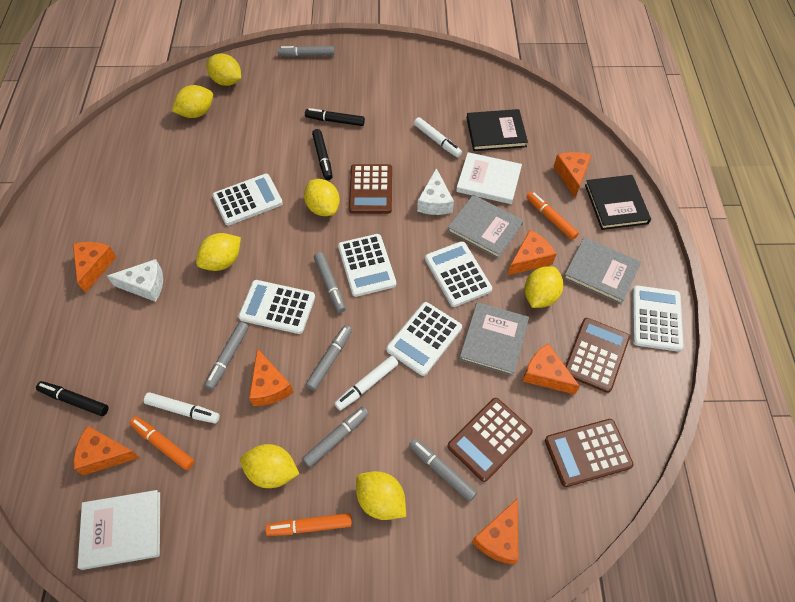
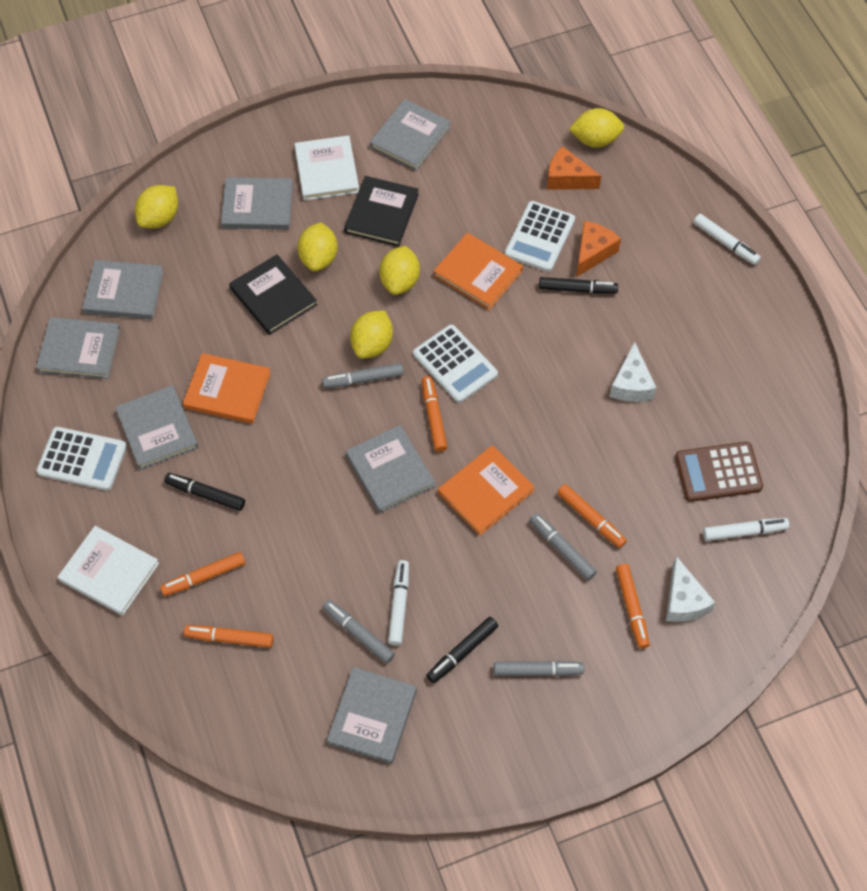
brown calculator: [349,164,392,214] [447,398,533,482] [545,419,634,487] [565,318,630,393] = 4 -> [675,442,763,502] = 1
grey book: [447,195,524,259] [459,302,529,376] [563,237,641,304] = 3 -> [36,317,120,379] [83,260,164,319] [115,385,198,470] [221,177,293,230] [327,667,417,764] [346,425,435,513] [370,99,451,171] = 7
grey marker: [205,322,249,390] [278,46,334,57] [302,407,369,468] [306,325,352,391] [314,252,346,313] [409,438,477,502] = 6 -> [322,363,404,388] [322,600,395,664] [494,661,584,676] [529,513,597,580] = 4
orange book: none = 0 -> [183,353,271,424] [434,233,523,310] [438,445,535,536] = 3
orange cheese: [73,242,117,293] [74,426,140,475] [249,348,293,406] [472,498,518,565] [508,230,556,275] [522,343,580,395] [553,152,592,198] = 7 -> [547,146,601,190] [576,221,621,277] = 2
orange marker: [129,417,194,470] [265,513,352,536] [526,192,579,240] = 3 -> [160,552,245,596] [184,625,274,648] [422,376,447,452] [557,484,627,548] [616,564,650,649] = 5
white calculator: [212,174,283,226] [238,280,315,334] [338,234,396,297] [386,302,462,376] [425,241,492,307] [632,286,684,351] = 6 -> [36,427,127,491] [413,325,498,403] [505,201,575,272] = 3
yellow lemon: [172,85,213,118] [196,233,241,271] [207,53,241,86] [240,444,299,488] [304,179,340,216] [356,471,406,520] [525,266,563,308] = 7 -> [135,185,178,228] [297,223,338,271] [350,310,393,359] [379,246,420,295] [569,108,624,148] = 5

